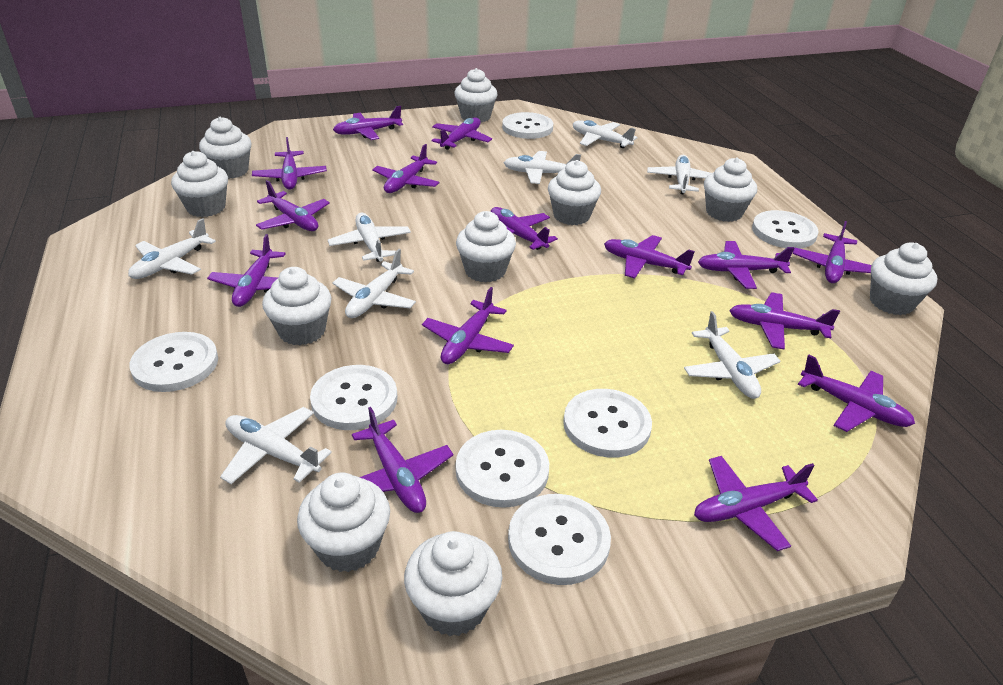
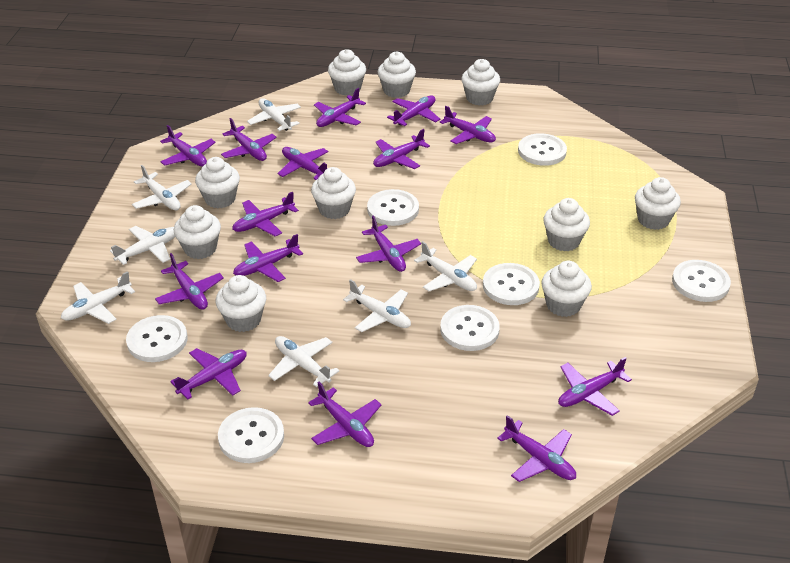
white plane: [128,218,216,279] [220,407,332,484] [328,213,411,262] [332,249,416,318] [504,151,581,184] [573,120,638,148] [647,155,711,194] [684,311,781,399] = 8 -> [61,271,135,324] [110,226,175,265] [132,165,192,211] [247,98,301,131] [268,336,339,387] [343,279,411,332] [414,241,477,291] = 7

